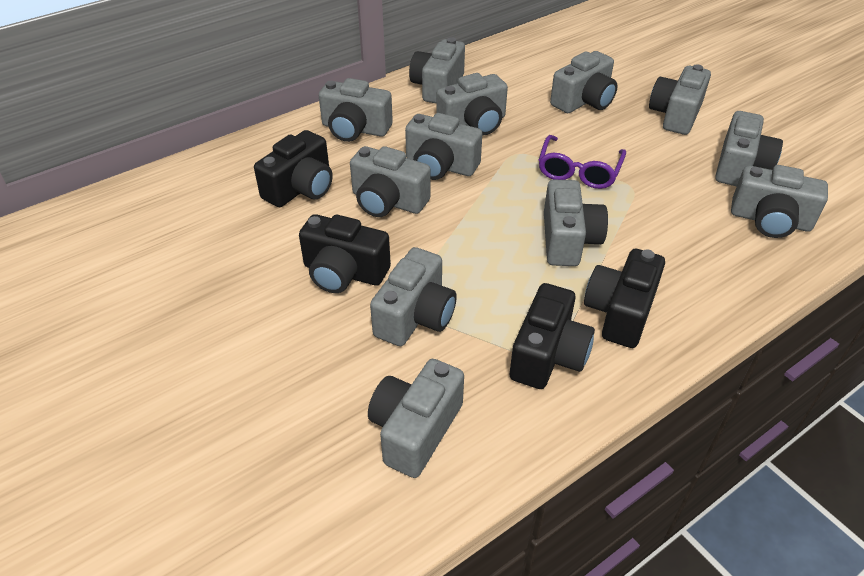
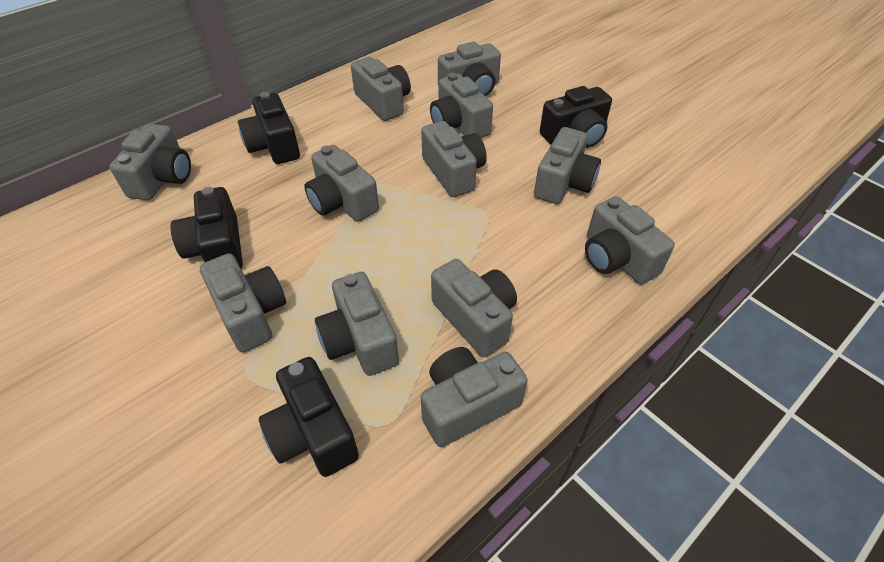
purple glasses: [539,135,626,189] = 1 -> none = 0

